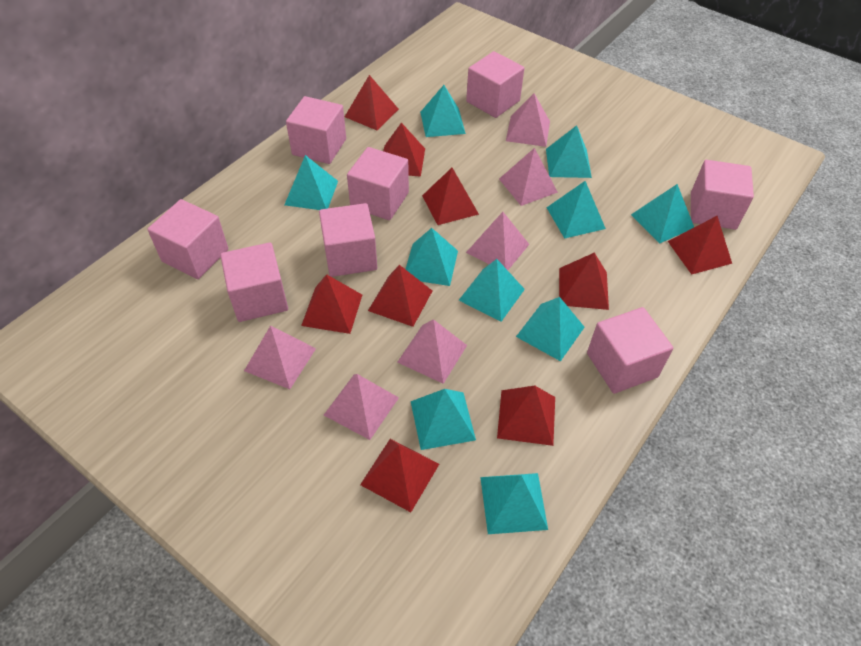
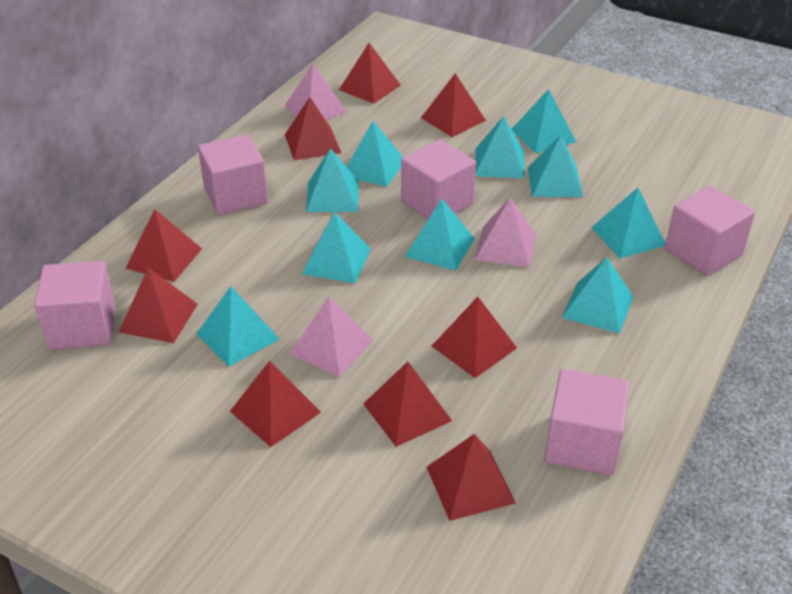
pink cube: [147,199,228,279] [220,242,288,322] [286,96,346,164] [319,203,377,277] [347,147,409,220] [466,51,524,118] [587,307,673,394] [691,160,754,230] = 8 -> [34,261,116,350] [198,134,268,215] [401,140,476,219] [544,369,629,476] [665,186,755,276] = 5
pink pyramid: [244,325,316,389] [324,374,399,440] [397,319,467,384] [466,212,529,270] [499,148,558,206] [506,93,550,147] = 6 -> [285,64,347,120] [289,296,374,377] [475,197,536,268] = 3

